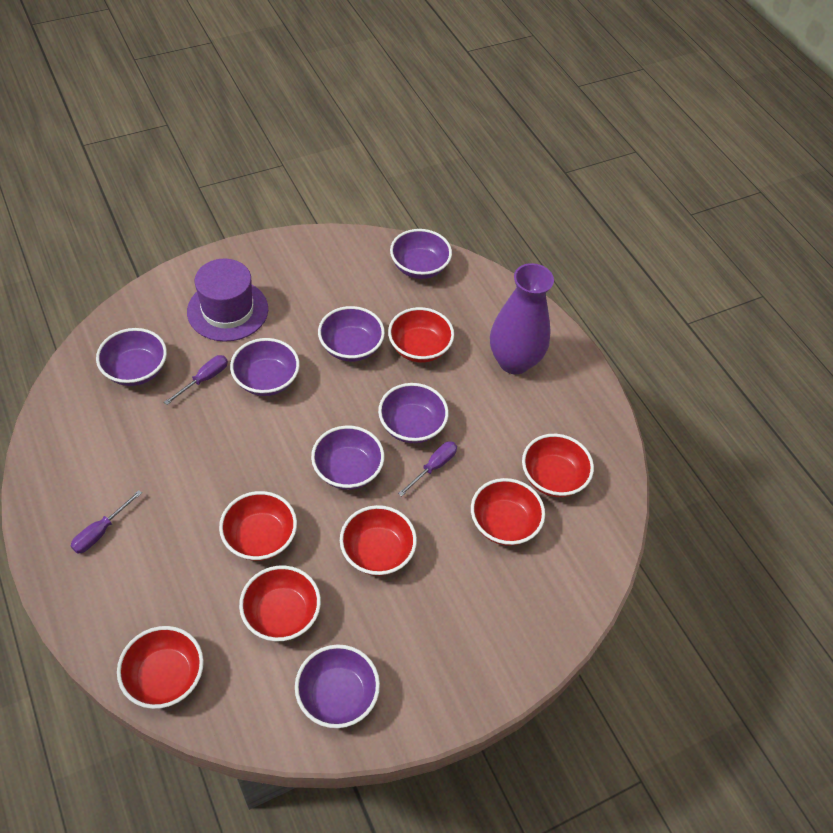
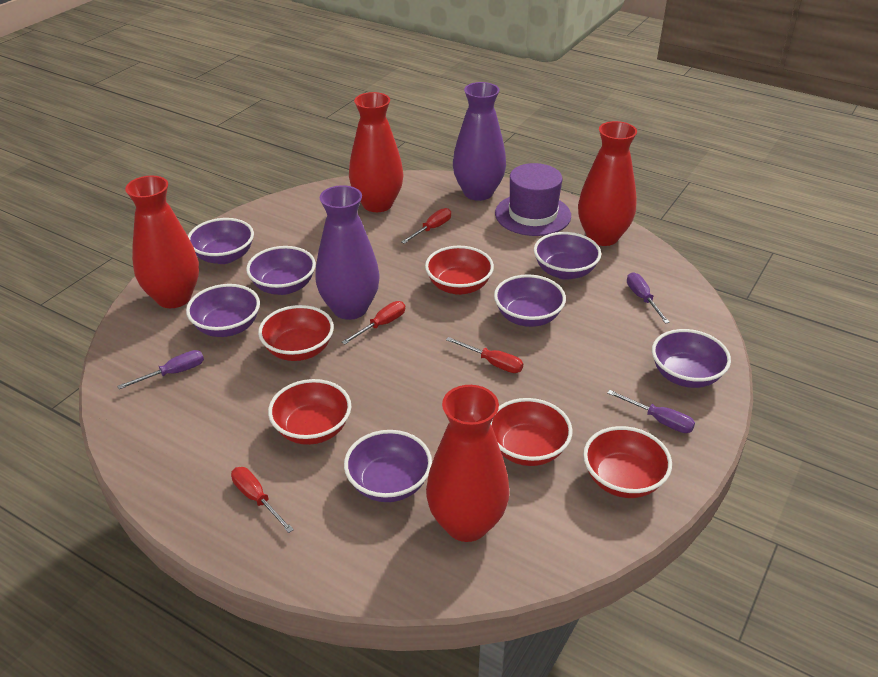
purple vase: [490,263,554,374] = 1 -> [315,185,380,320] [453,82,506,201] = 2
red bowl: [117,626,204,709] [219,491,297,561] [239,565,321,641] [340,505,417,576] [388,307,454,363] [471,478,545,546] [522,434,594,497] = 7 -> [258,305,334,361] [268,379,351,445] [425,246,494,295] [490,398,573,466] [583,426,672,498] = 5
red screwdriver: none = 0 -> [231,467,294,533] [342,301,405,344] [401,208,451,244] [446,337,523,373] = 4
red vase: none = 0 -> [125,176,199,308] [349,92,404,212] [426,385,510,542] [578,121,637,246] = 4

